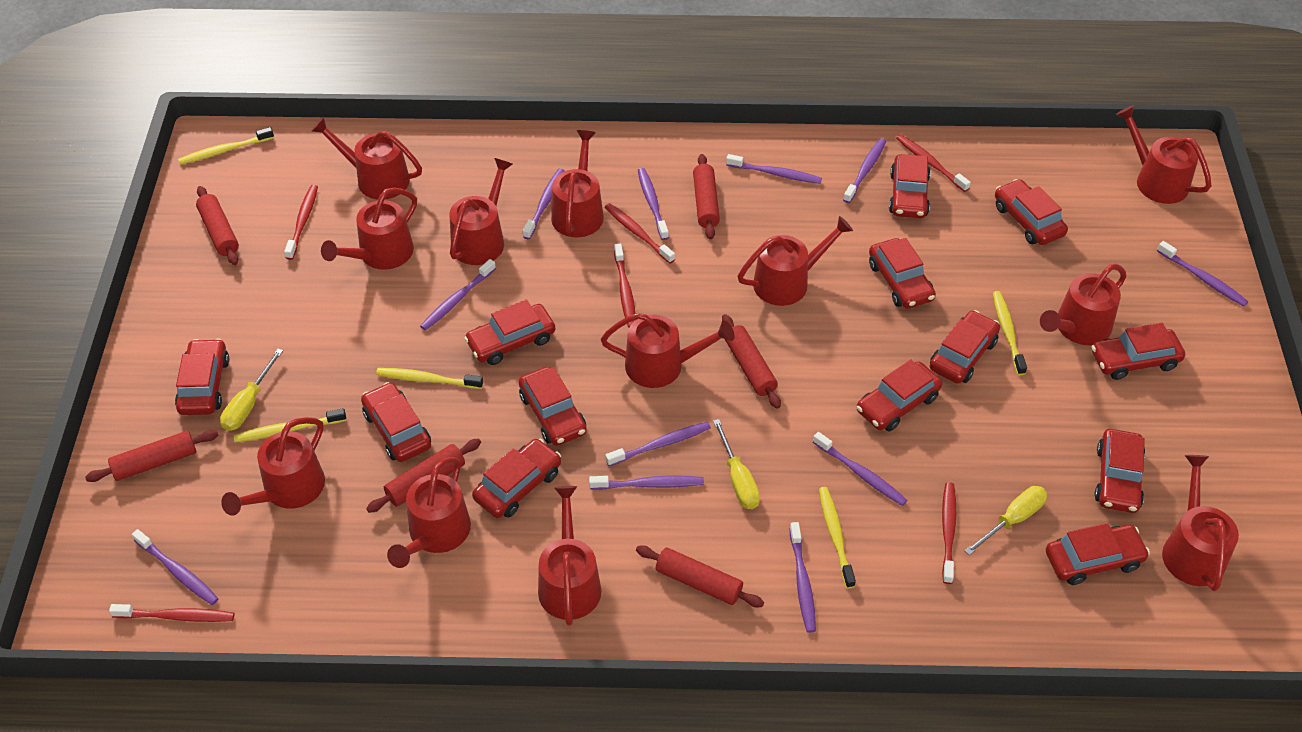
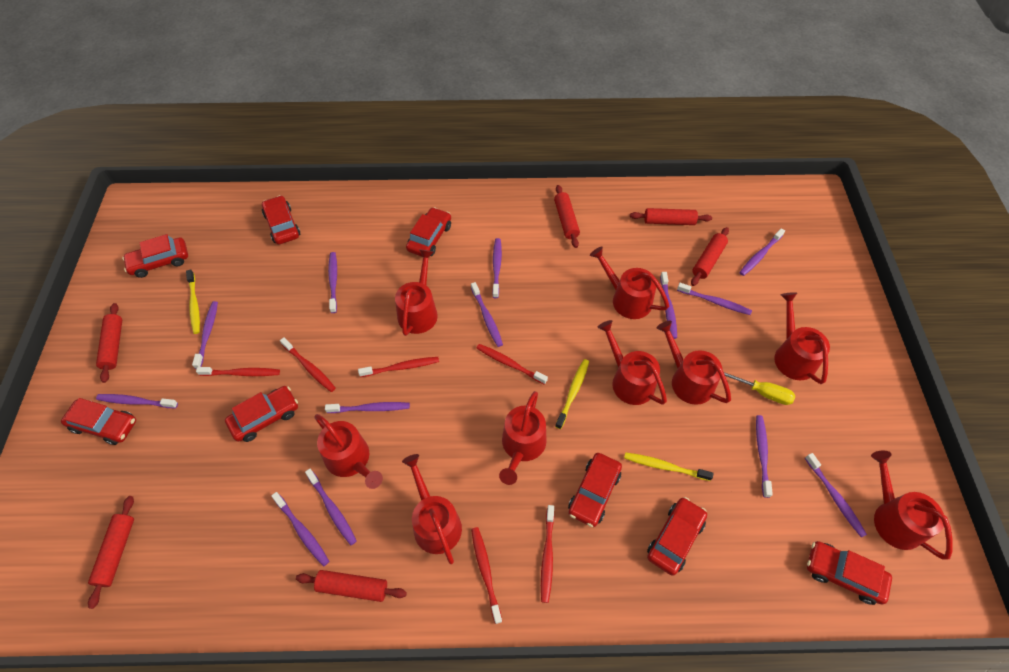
purple toothbrush: [132,529,219,605] [420,259,496,330] [523,169,564,239] [589,475,704,490] [605,422,711,466] [638,168,669,240] [726,154,822,184] [790,522,816,633] [813,432,907,506] [843,138,886,203] [1157,241,1248,306] = 11 -> [96,394,178,408] [192,301,218,369] [271,492,330,566] [305,469,357,545] [325,402,410,413] [328,252,337,313] [471,282,503,347] [492,238,502,298] [660,272,677,339] [677,283,752,315] [739,228,785,276] [756,415,773,498] [805,453,867,538] = 13
red car: [175,338,229,415] [361,382,431,462] [464,300,555,365] [472,439,561,518] [519,367,587,446] [856,359,942,431] [869,238,936,309] [889,154,931,218] [930,310,1000,384] [995,179,1068,245] [1046,523,1150,585] [1091,323,1185,380] [1094,429,1145,513] = 13 -> [61,398,136,445] [122,234,188,278] [225,386,298,442] [262,195,300,244] [406,207,451,257] [568,453,622,527] [647,497,707,576] [807,541,892,605] = 8
red watering can: [221,417,325,516] [311,117,422,200] [321,188,417,270] [387,457,471,568] [449,158,513,265] [538,486,602,626] [551,130,604,237] [601,313,735,388] [738,216,853,306] [1040,264,1127,345] [1116,105,1212,204] [1162,455,1239,591] = 12 -> [314,414,383,489] [395,249,438,336] [402,454,462,564] [499,391,547,485] [590,246,669,319] [597,320,667,405] [657,321,731,405] [774,292,830,384] [871,451,953,560] = 9
yellow screwdriver: [220,349,283,431] [713,419,760,509] [964,486,1047,555] = 3 -> [724,372,795,405] = 1
yellow toothbrush: [178,127,274,165] [234,408,346,442] [376,368,483,389] [819,487,856,589] [993,291,1027,375] = 5 -> [186,269,200,334] [555,359,589,429] [624,452,713,481] = 3

